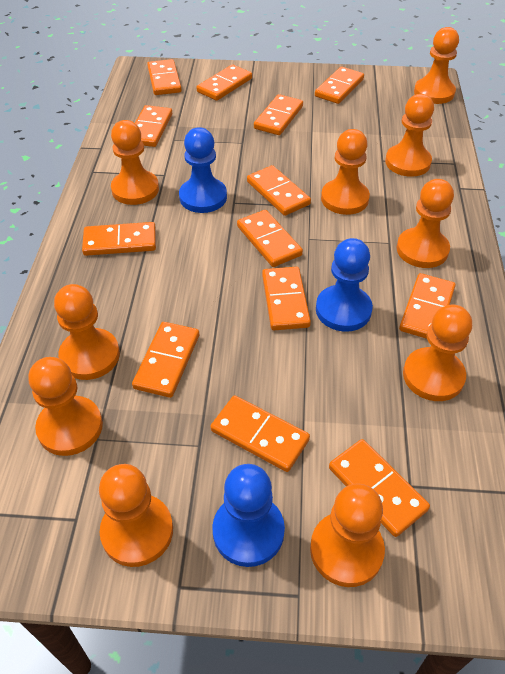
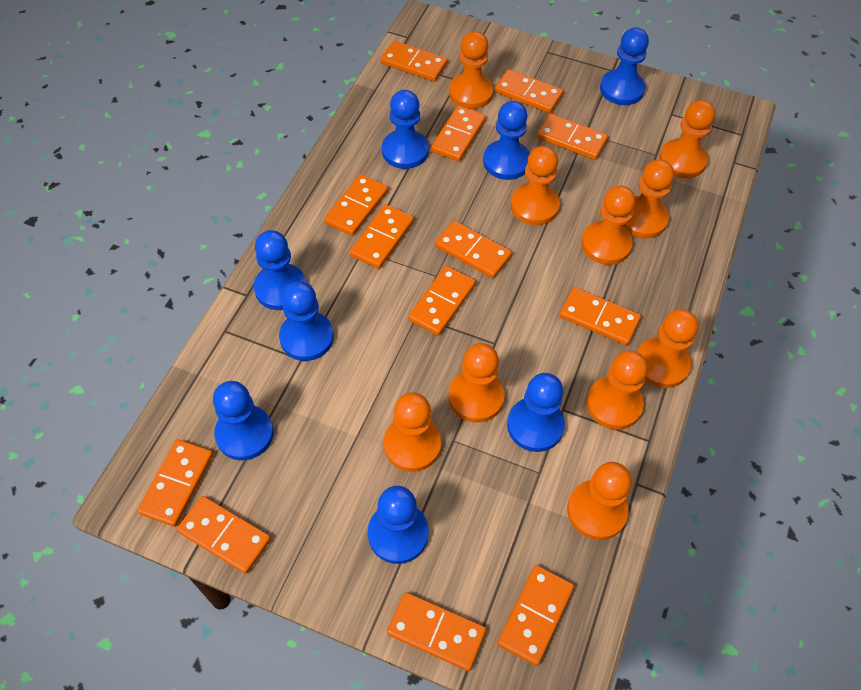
blue pawn: [179,127,227,213] [212,464,285,567] [316,238,373,332] = 3 -> [213,381,274,460] [254,230,306,310] [279,281,334,361] [368,486,429,564] [382,90,429,169] [483,101,530,180] [507,373,565,452] [600,27,649,105] = 8

